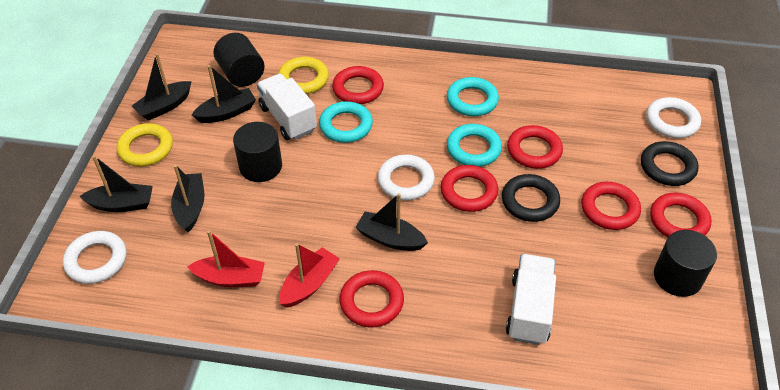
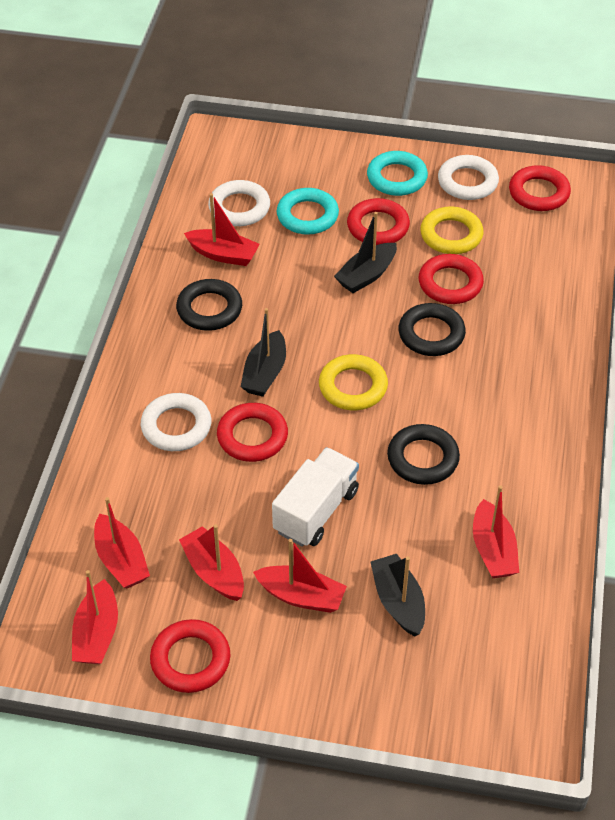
black boat: [79,156,153,212] [132,53,192,121] [171,165,204,232] [192,65,256,123] [355,193,428,251] = 5 -> [241,308,286,397] [334,212,397,293] [371,554,425,637] = 3
black cylinder: [214,33,265,87] [233,122,282,182] [654,230,717,297] = 3 -> none = 0
black ring: [502,174,560,222] [641,141,699,186] = 2 -> [176,279,242,331] [387,424,460,485] [399,303,466,356] = 3
red boat: [187,230,265,287] [279,243,340,308] = 2 -> [72,570,118,664] [94,497,150,588] [179,525,244,601] [184,193,260,266] [253,539,347,613] [473,486,519,578] = 6
red ring: [332,66,384,104] [340,270,404,327] [441,165,498,212] [507,125,563,169] [581,182,641,230] [650,193,711,237] = 6 -> [150,619,230,693] [217,403,288,462] [347,198,410,245] [419,254,484,304] [509,165,571,211] = 5
turquoise ring: [319,101,373,143] [447,77,499,116] [447,124,502,167] = 3 -> [277,188,339,235] [367,151,428,196] = 2
white truck: [257,73,317,140] [506,254,556,345] = 2 -> [272,447,359,547] = 1

